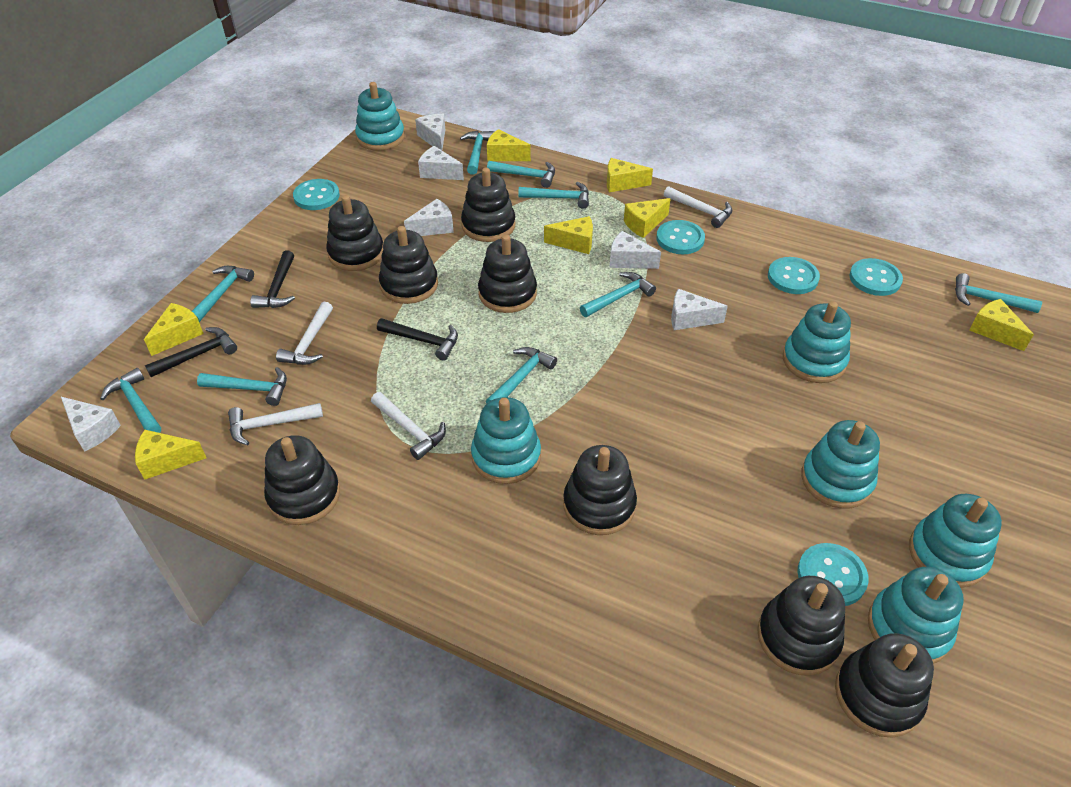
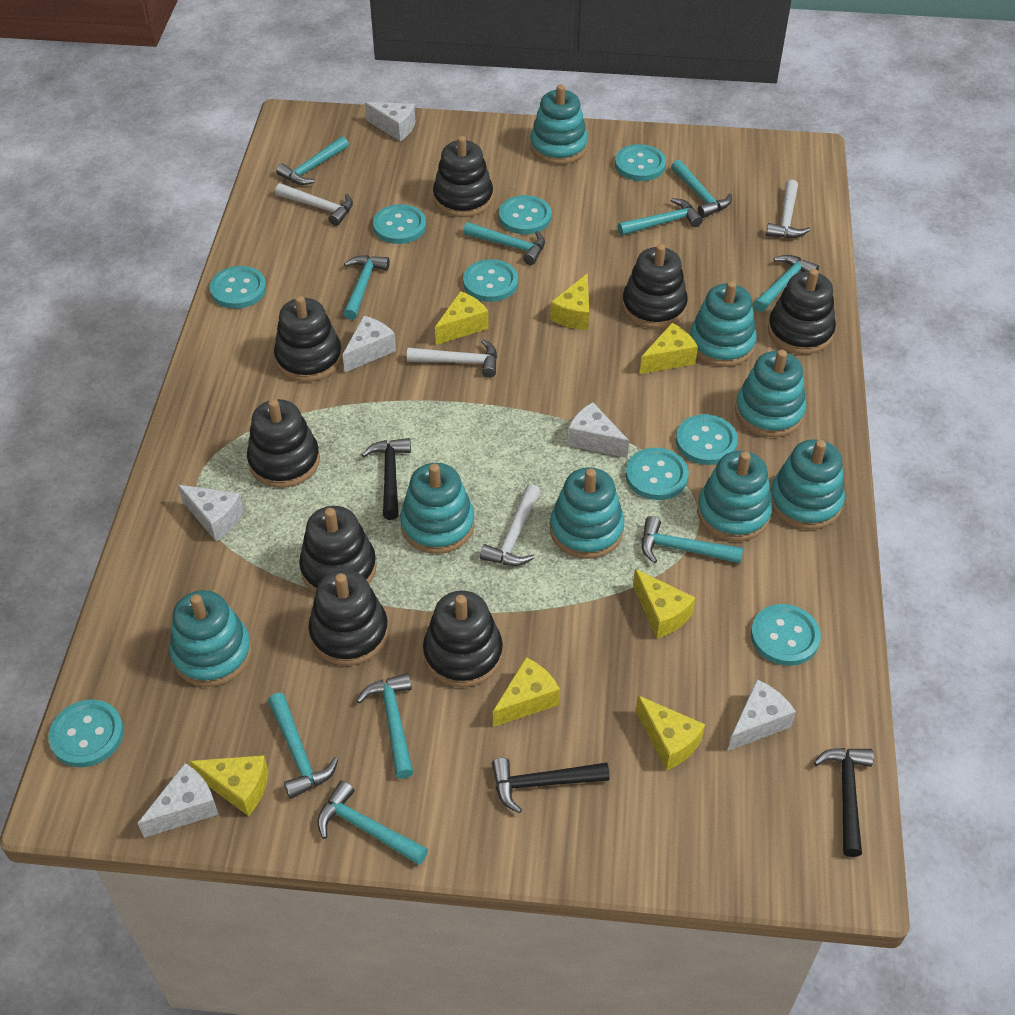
turquoise button: [293,179,340,210] [656,220,705,254] [768,257,820,294] [797,543,869,606] [849,258,903,296] = 5 -> [48,700,124,767] [210,266,266,309] [373,204,426,244] [463,259,518,302] [499,195,552,234] [615,144,666,181] [626,448,689,500] [676,414,738,465] [751,604,821,666] = 9
turquoise hammer: [100,368,161,433] [192,266,254,322] [197,367,287,406] [460,131,494,175] [486,347,557,404] [487,161,555,188] [518,182,589,209] [580,272,656,317] [955,273,1042,313] = 9 -> [268,693,338,799] [276,136,349,185] [317,780,428,865] [343,255,390,320] [357,673,414,779] [463,222,545,265] [618,198,703,236] [641,516,743,563] [671,160,732,218] [753,255,819,312] = 10
turquoise stacking toy: [355,82,405,151] [471,397,541,484] [783,301,851,383] [801,420,880,509] [868,567,964,664] [909,494,1002,588] = 6 -> [170,590,252,687] [400,463,475,554] [530,85,588,164] [550,467,625,559] [690,281,757,367] [697,451,773,541] [735,350,806,437] [770,439,845,530] = 8

